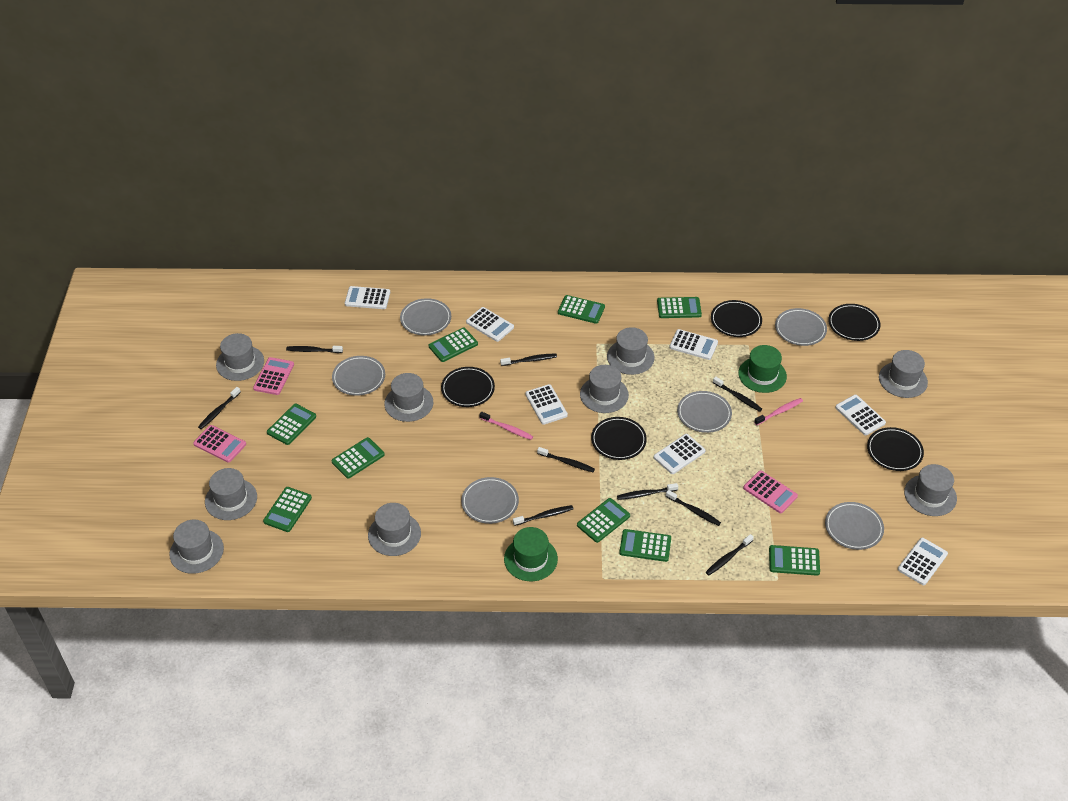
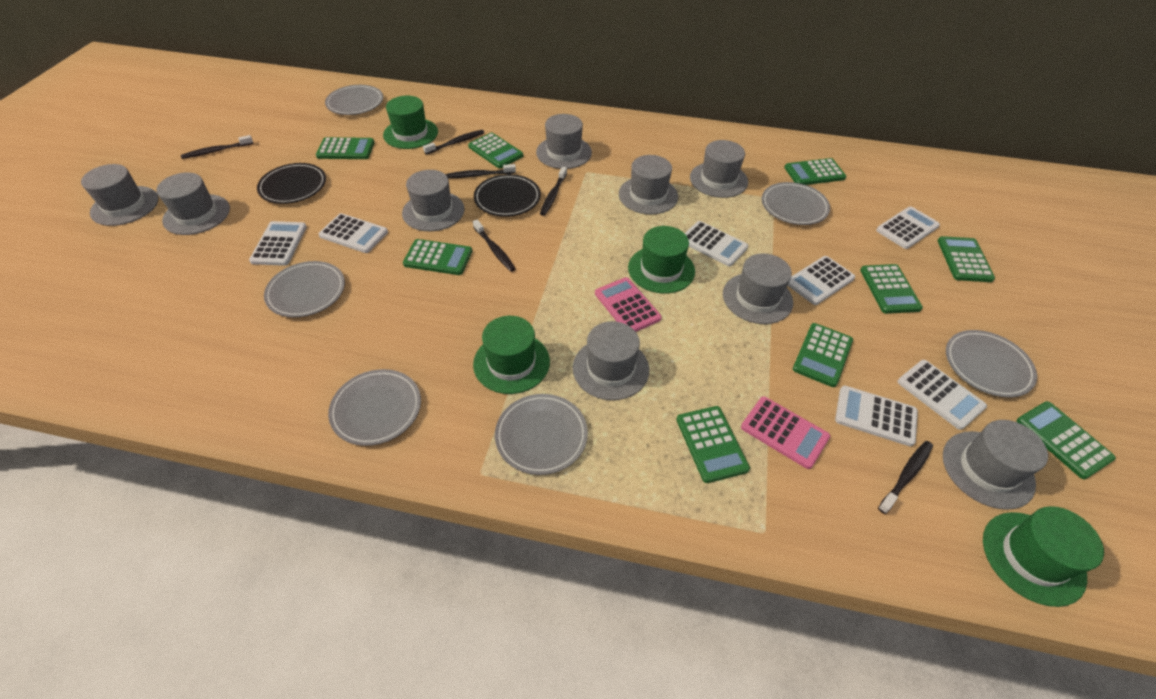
black plate: [441,367,495,407] [591,417,647,460] [711,300,762,337] [828,304,880,341] [867,427,924,471] = 5 -> [257,163,326,204] [474,174,541,217] = 2
black toothbrush: [198,387,241,429] [286,346,343,353] [500,353,557,366] [513,505,573,526] [537,447,595,472] [617,483,678,500] [666,490,721,526] [706,534,754,575] [713,377,762,412] = 9 -> [181,135,254,159] [423,130,484,155] [446,164,516,178] [473,220,516,272] [540,167,567,216] [878,441,933,514] = 6
green hat: [504,527,558,581] [738,345,787,393] = 2 -> [383,96,438,149] [473,316,550,394] [628,226,695,293] [983,506,1104,607] = 4
pink calculator: [193,425,246,463] [253,357,294,395] [743,470,798,513] = 3 -> [595,277,662,332] [741,396,830,469] = 2
pink toothbrush: [479,412,533,440] [754,398,803,425] = 2 -> none = 0

